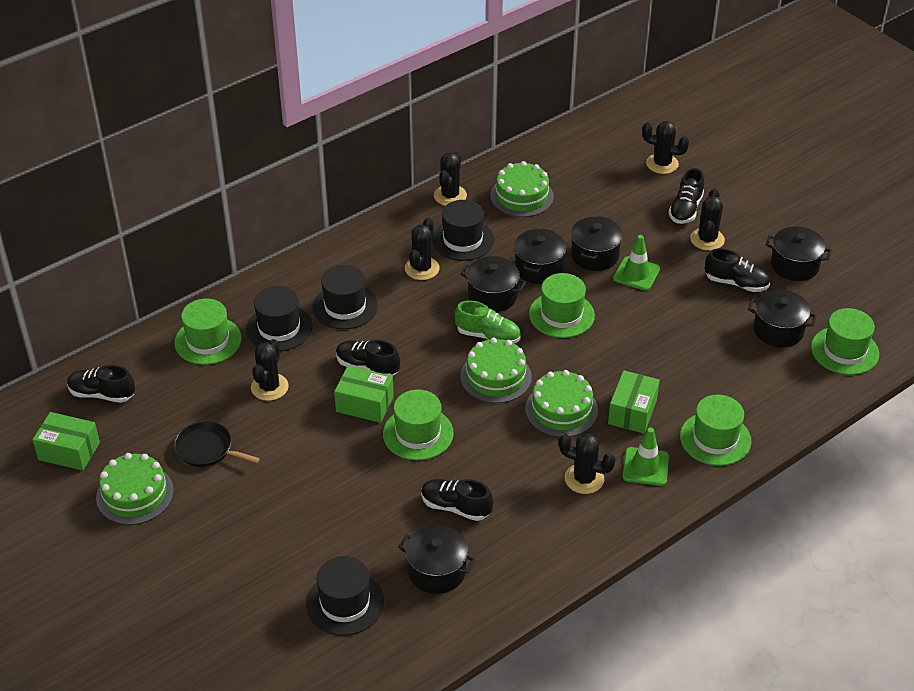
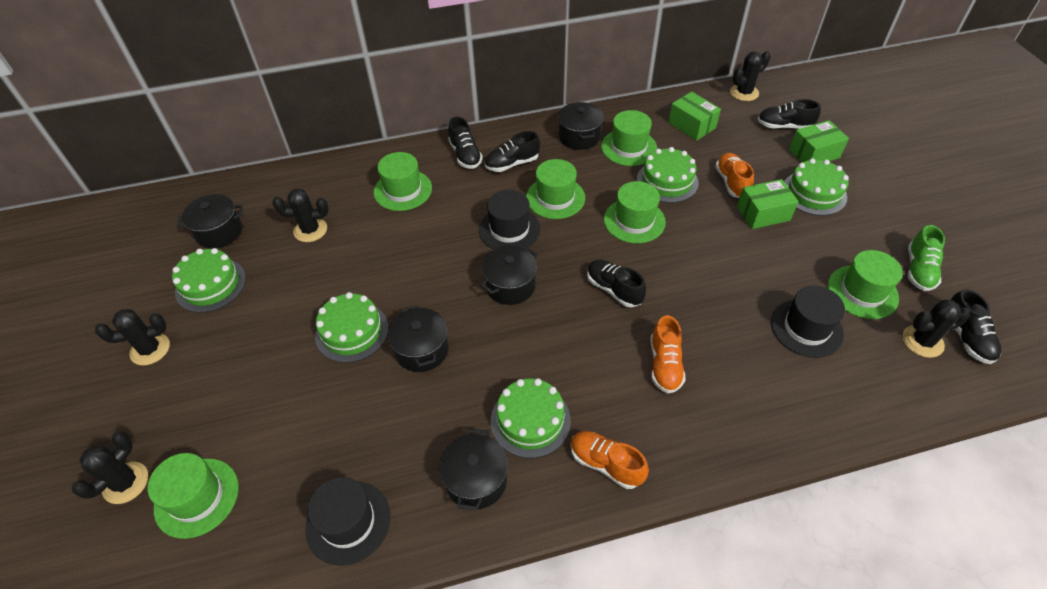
black cactus: [251,339,289,401] [405,217,440,280] [434,152,467,206] [559,434,615,494] [642,121,689,174] [690,189,725,251] = 6 -> [72,431,148,504] [95,309,170,365] [272,189,328,242] [730,51,771,101] [903,300,970,358] = 5
black hat: [246,286,312,351] [306,556,384,636] [312,265,378,330] [432,200,494,261] = 4 -> [305,477,390,566] [479,190,540,249] [771,286,845,358] = 3
black pan: [174,421,260,467] = 1 -> none = 0
black pot: [398,525,476,594] [460,256,526,312] [514,228,566,284] [571,216,623,271] [748,290,817,347] [766,226,832,281] = 6 -> [177,194,243,248] [388,305,449,372] [439,429,508,510] [480,246,538,305] [558,102,604,150] = 5
green cake: [96,453,174,525] [460,337,532,403] [490,161,554,217] [525,370,598,437] = 4 -> [172,248,246,313] [315,292,388,363] [491,378,571,458] [637,147,699,203] [784,158,849,216] = 5
green hat: [174,299,242,365] [383,389,454,460] [529,273,595,338] [680,395,751,466] [811,308,879,375] = 5 -> [148,453,239,539] [374,152,432,211] [526,159,585,219] [601,110,657,166] [604,181,666,243] [828,250,903,319] = 6
green traffic cone: [613,235,660,291] [623,427,669,486] = 2 -> none = 0
orange shoe: none = 0 -> [571,431,649,489] [651,315,686,394] [715,153,754,198] = 3

